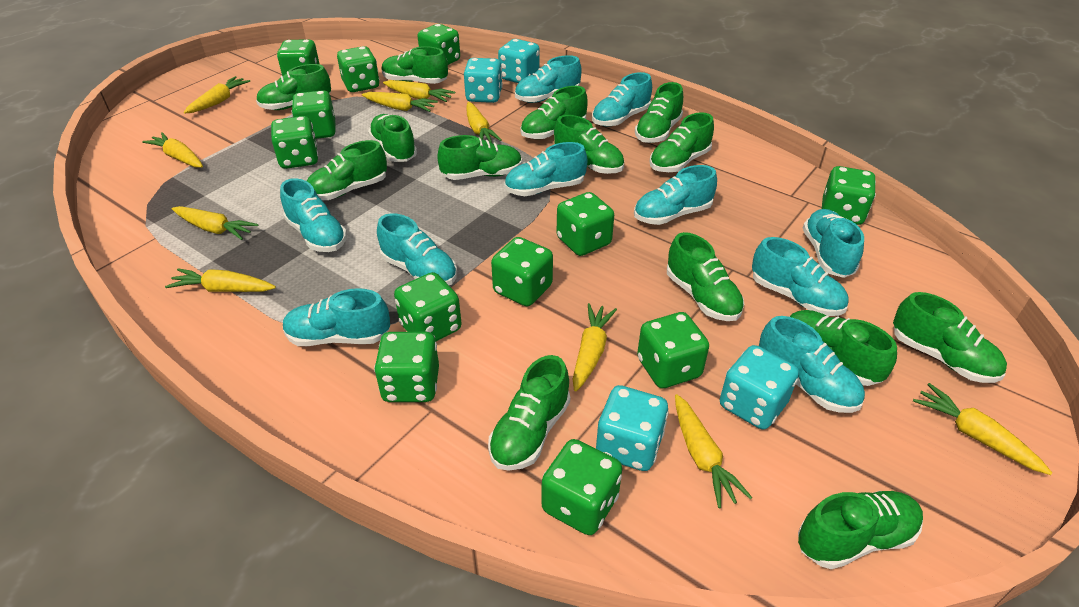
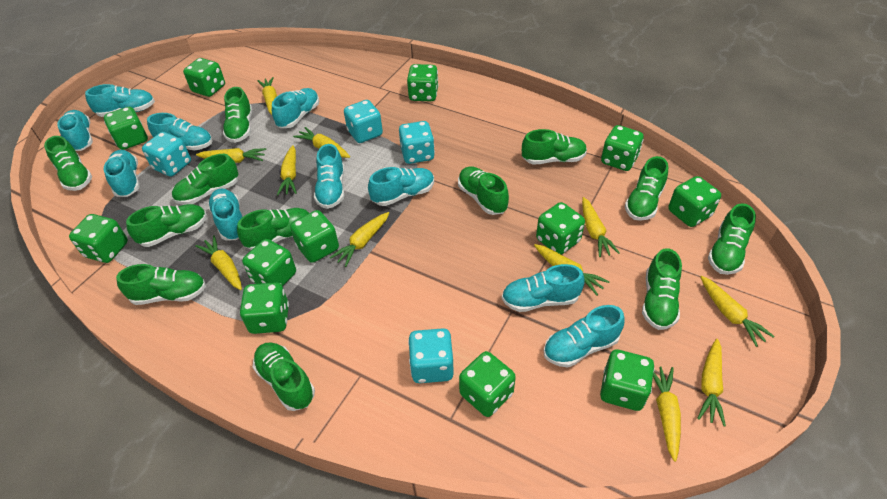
green shoe: [256,64,331,110] [307,140,387,200] [368,114,417,162] [382,46,448,84] [437,135,522,180] [488,355,570,471] [520,86,588,139] [554,115,624,174] [635,82,683,143] [650,112,714,172] [667,232,744,321] [789,310,897,386] [798,491,923,569] [893,292,1007,383] = 14 -> [44,136,92,191] [116,264,206,305] [126,204,207,247] [172,154,238,205] [223,87,252,143] [237,208,309,250] [253,342,315,411] [458,166,509,215] [522,129,587,165] [625,156,668,221] [642,248,682,330] [708,203,756,275] = 12
yellow carrot: [142,132,203,168] [165,269,276,292] [172,206,258,240] [184,76,250,113] [362,92,438,112] [383,80,455,102] [466,102,502,143] [573,303,617,392] [675,394,752,508] [913,383,1052,475] = 10 -> [195,235,242,290] [196,148,266,163] [257,77,277,115] [277,145,297,195] [293,127,350,158] [330,212,389,267] [534,244,610,295] [582,197,620,257] [653,367,681,462] [697,339,726,427] [700,276,774,347] = 11

